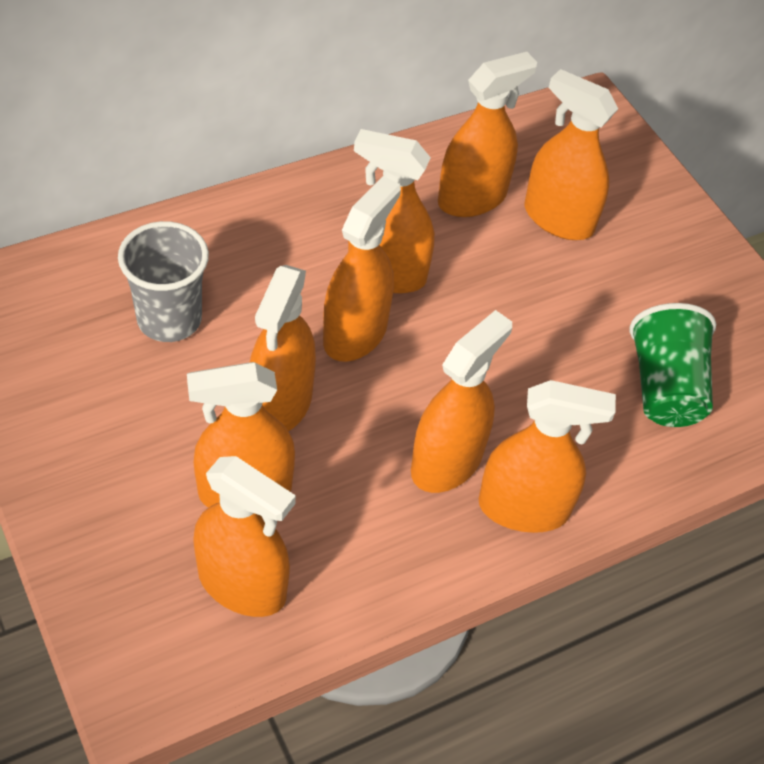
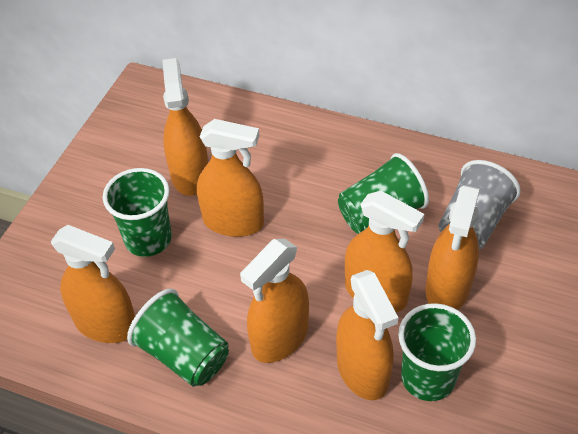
green cup: [629,303,716,427] = 1 -> [103,168,172,257] [127,289,229,387] [338,153,429,234] [398,303,476,401] = 4
orange spray bottle: [187,362,295,508] [193,456,296,617] [250,265,316,431] [323,176,401,362] [348,129,435,293] [411,310,512,493] [438,52,537,217] [479,380,616,533] [524,69,618,240] = 9 -> [51,225,135,343] [162,58,208,196] [197,119,264,237] [240,239,309,363] [336,270,399,400] [345,191,424,312] [426,185,480,310] = 7

